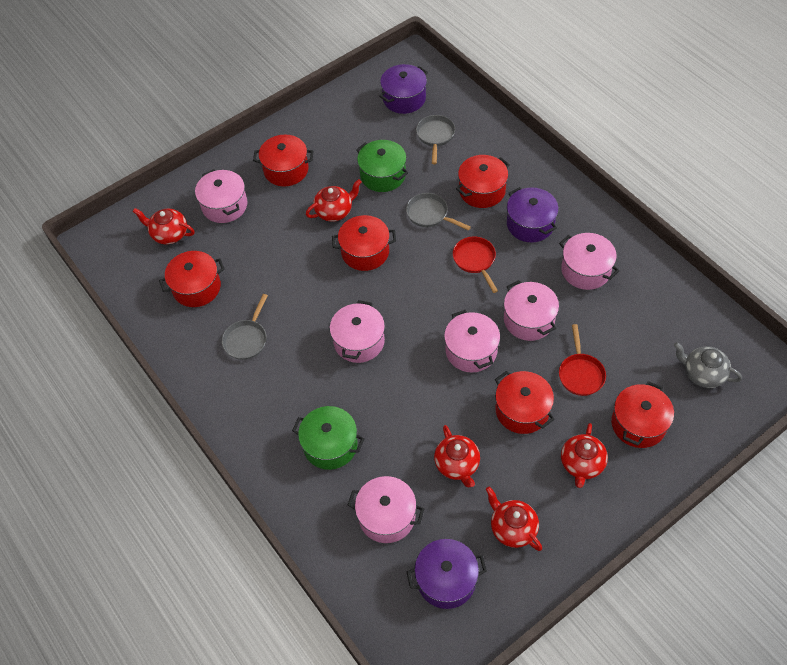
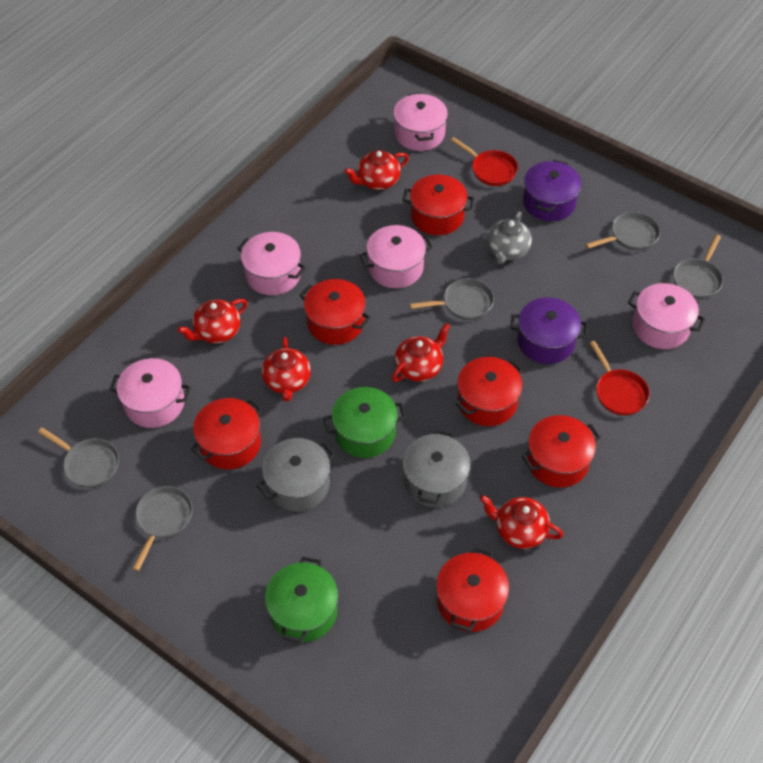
grey pan: [222,294,268,360] [406,193,471,231] [416,115,455,164] = 3 -> [38,428,119,488] [132,486,193,571] [410,278,494,320] [585,212,660,250] [673,234,723,299] = 5
grey pot: none = 0 -> [257,438,336,511] [402,430,471,507] = 2
pink pot: [195,169,247,223] [330,300,385,363] [348,476,424,543] [444,310,500,372] [504,280,559,341] [559,233,619,290] = 6 -> [109,358,191,428] [237,232,306,295] [359,225,433,288] [393,93,448,151] [628,283,705,349] = 5
purple pot: [379,64,428,114] [407,539,487,609] [507,187,559,242] = 3 -> [510,297,588,364] [523,160,581,221] = 2

